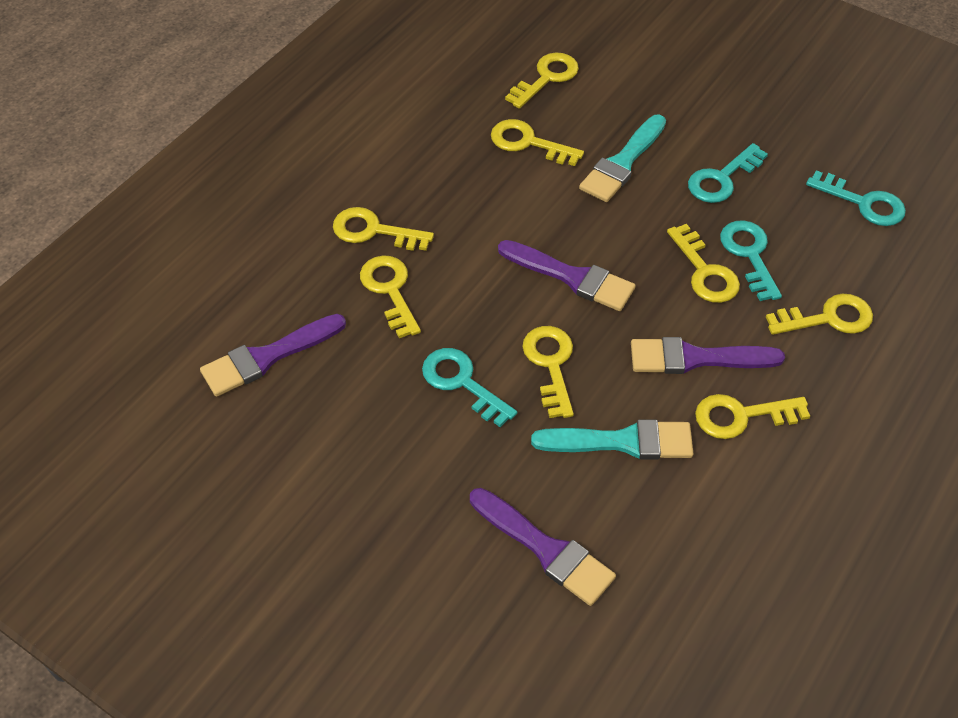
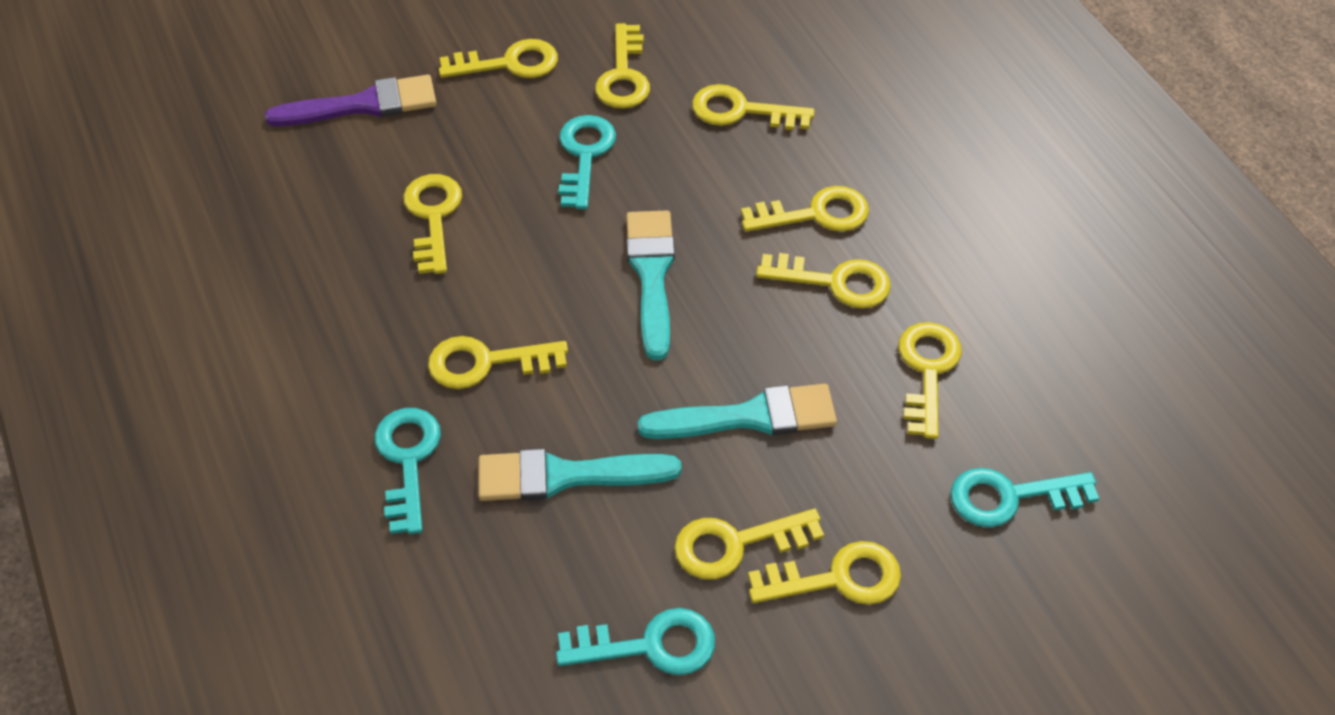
purple brush: [200,314,346,397] [470,488,616,606] [498,240,636,311] [631,337,785,374] = 4 -> [265,75,436,126] = 1
turquoise brush: [531,419,694,459] [579,114,666,202] = 2 -> [478,449,682,501] [626,211,675,360] [638,384,837,439] = 3
yellow key: [333,207,434,251] [360,255,421,338] [491,119,584,166] [505,52,579,109] [522,326,574,418] [667,224,740,303] [695,394,810,439] [766,294,873,335] = 8 -> [403,174,462,274] [428,336,568,389] [439,39,558,78] [595,23,650,109] [674,509,824,580] [692,84,815,130] [741,186,869,232] [748,541,901,605] [756,253,891,309] [899,322,962,439] = 10

